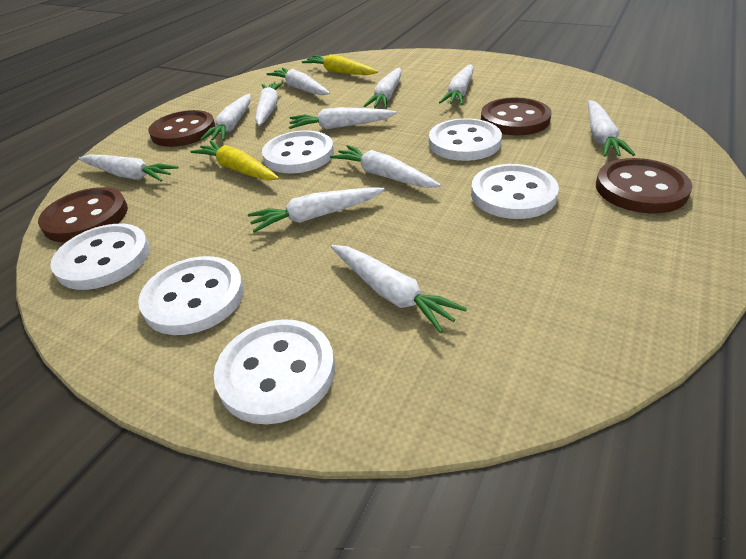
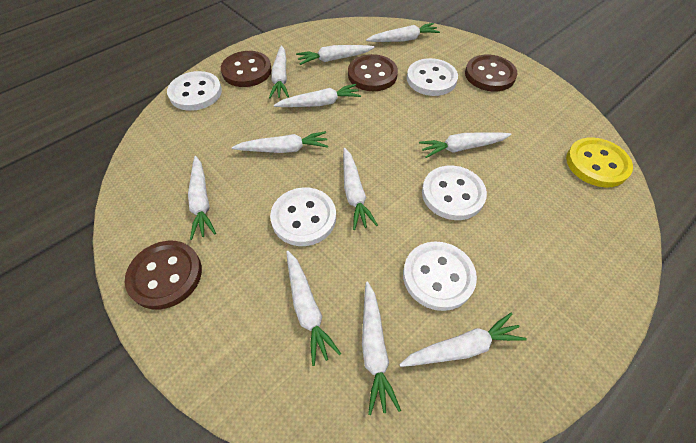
white button: [50,224,150,290] [138,256,244,335] [214,319,335,424] [262,130,334,173] [429,118,502,161] [471,164,559,219] = 6 -> [167,71,222,111] [270,187,336,246] [403,241,477,311] [407,58,458,96] [422,165,487,220] = 5
yellow button: none = 0 -> [566,137,633,187] = 1
yellow carrot: [190,141,279,180] [302,54,378,75] = 2 -> none = 0

